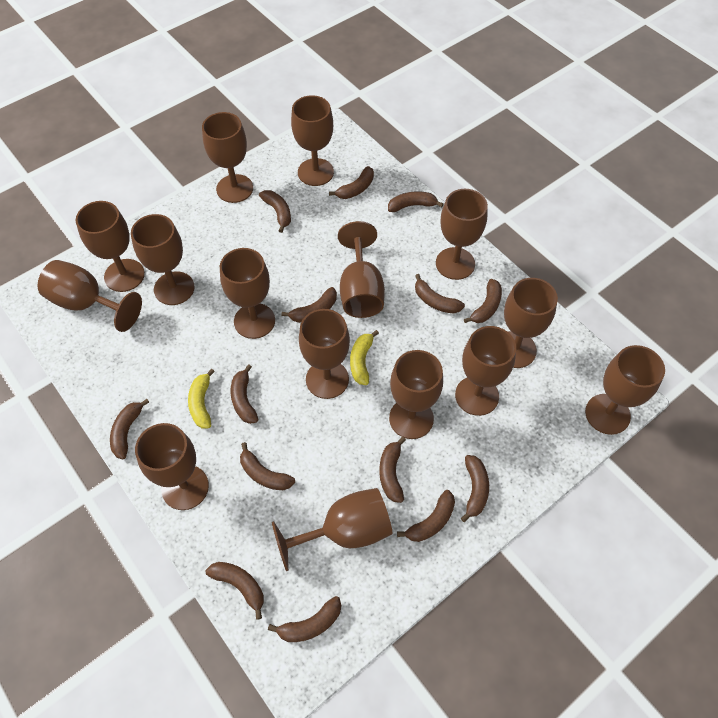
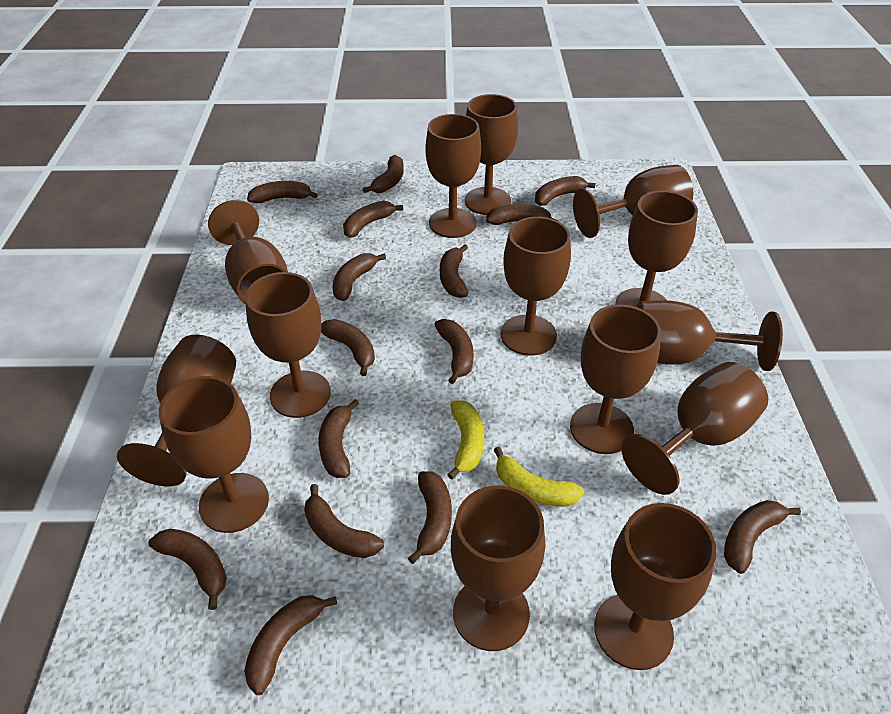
brown banana: [110,399,149,459] [206,562,264,620] [230,364,258,424] [240,442,295,490] [259,190,291,233] [268,596,341,642] [281,287,337,323] [329,166,374,199] [379,437,406,503] [388,191,444,212] [397,490,455,542] [415,274,465,313] [461,455,489,522] [464,279,502,323] = 14 -> [148,529,227,610] [244,595,337,695] [247,181,318,203] [304,484,384,558] [318,399,359,478] [321,319,375,376] [333,253,386,301] [343,201,403,238] [363,155,404,193] [408,471,452,564] [434,319,474,384] [440,244,468,298] [486,204,558,225] [535,176,596,206] [724,500,801,574] = 15
brown goblet: [38,260,142,332] [76,201,145,292] [131,214,195,305] [135,423,209,510] [202,112,253,203] [220,248,275,339] [272,488,393,571] [291,95,334,186] [299,309,350,399] [338,221,385,318] [389,350,443,439] [436,189,488,280] [455,326,516,416] [504,278,558,368] [585,345,665,435] = 15 -> [117,335,236,486] [159,376,269,533] [208,200,288,304] [245,272,331,418] [425,114,481,238] [451,485,545,651] [465,94,518,215] [501,217,571,356] [570,304,661,454] [573,165,693,238] [594,503,717,670] [615,191,698,307] [622,362,768,495] [637,300,783,371] = 14

